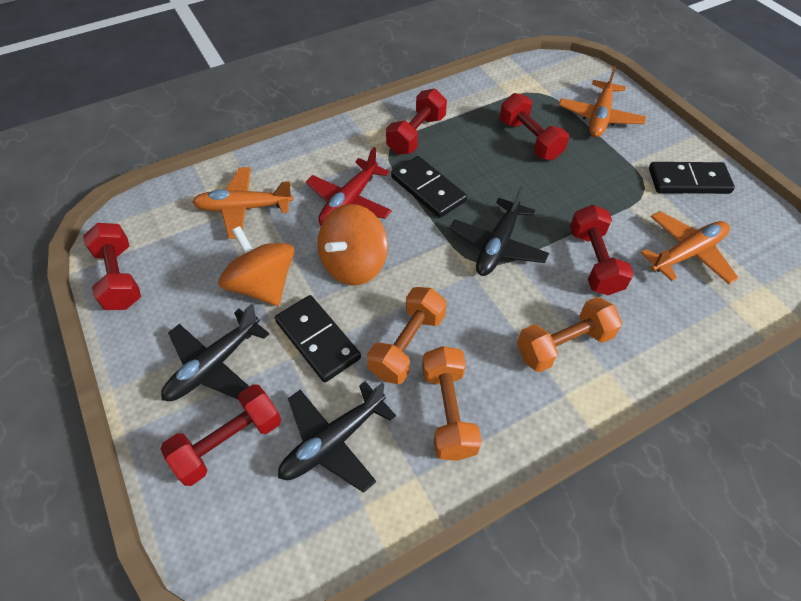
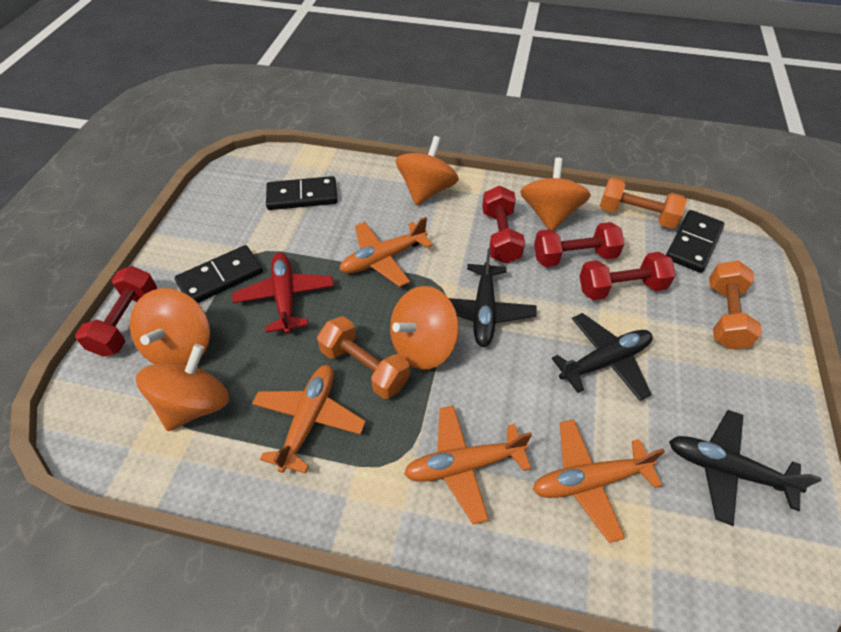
orange plane: [193,167,294,239] [559,66,646,137] [641,211,738,284] = 3 -> [252,365,366,474] [340,217,433,287] [404,405,532,524] [533,419,665,543] = 4
orange spinning top: [218,226,294,306] [317,204,388,285] = 2 -> [130,288,210,365] [136,344,229,431] [390,286,459,370] [396,136,459,205] [520,158,591,230] = 5
red dumbbell: [83,223,141,310] [161,384,281,486] [386,88,447,155] [500,93,569,160] [570,205,634,295] = 5 -> [75,266,157,357] [482,186,525,263] [534,222,624,267] [579,252,676,300] = 4

